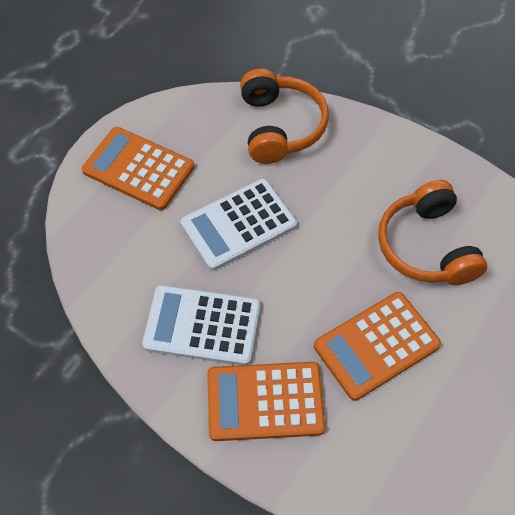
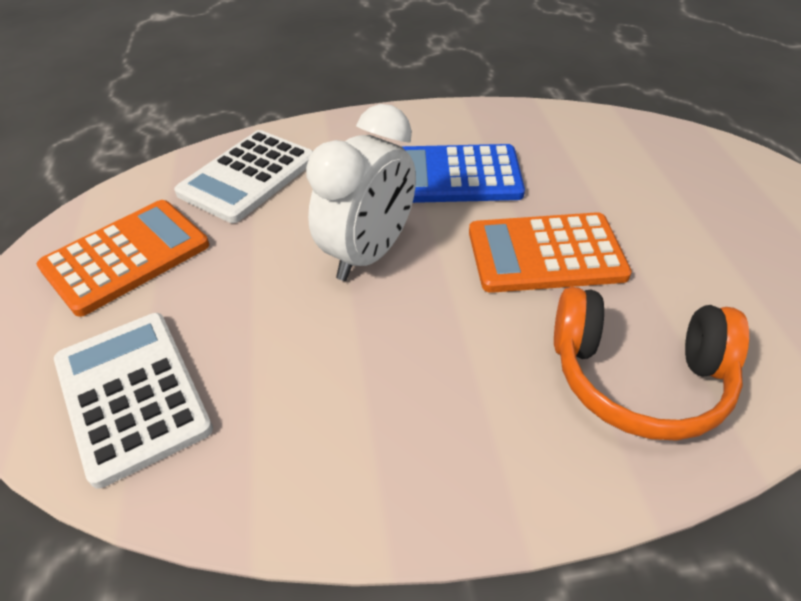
blue calculator: none = 0 -> [401,144,525,203] = 1
orange calculator: [82,127,194,210] [207,362,325,441] [314,292,441,401] = 3 -> [37,200,209,317] [469,212,632,293] = 2
orange headphones: [240,69,329,164] [378,180,487,285] = 2 -> [554,287,749,441] = 1
white clock: none = 0 -> [306,104,416,281] = 1

